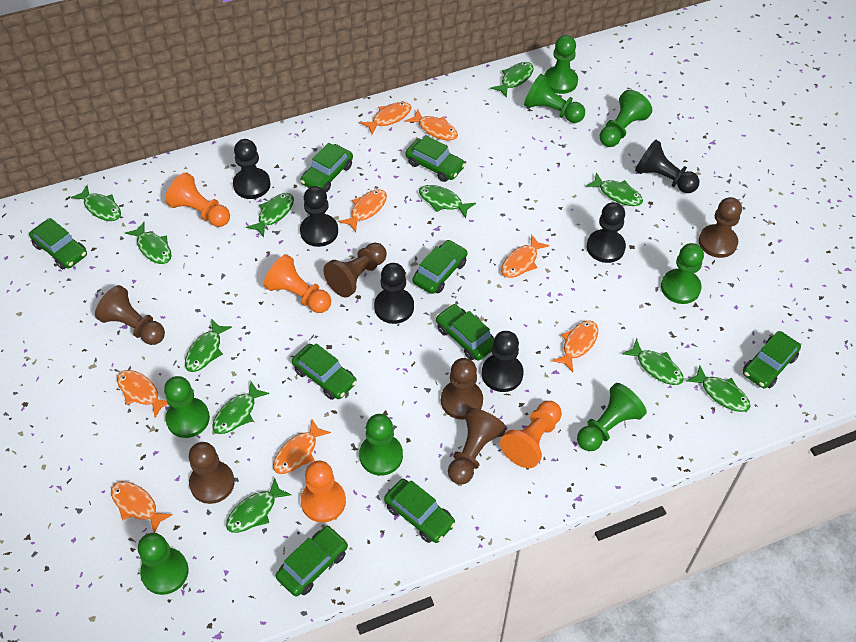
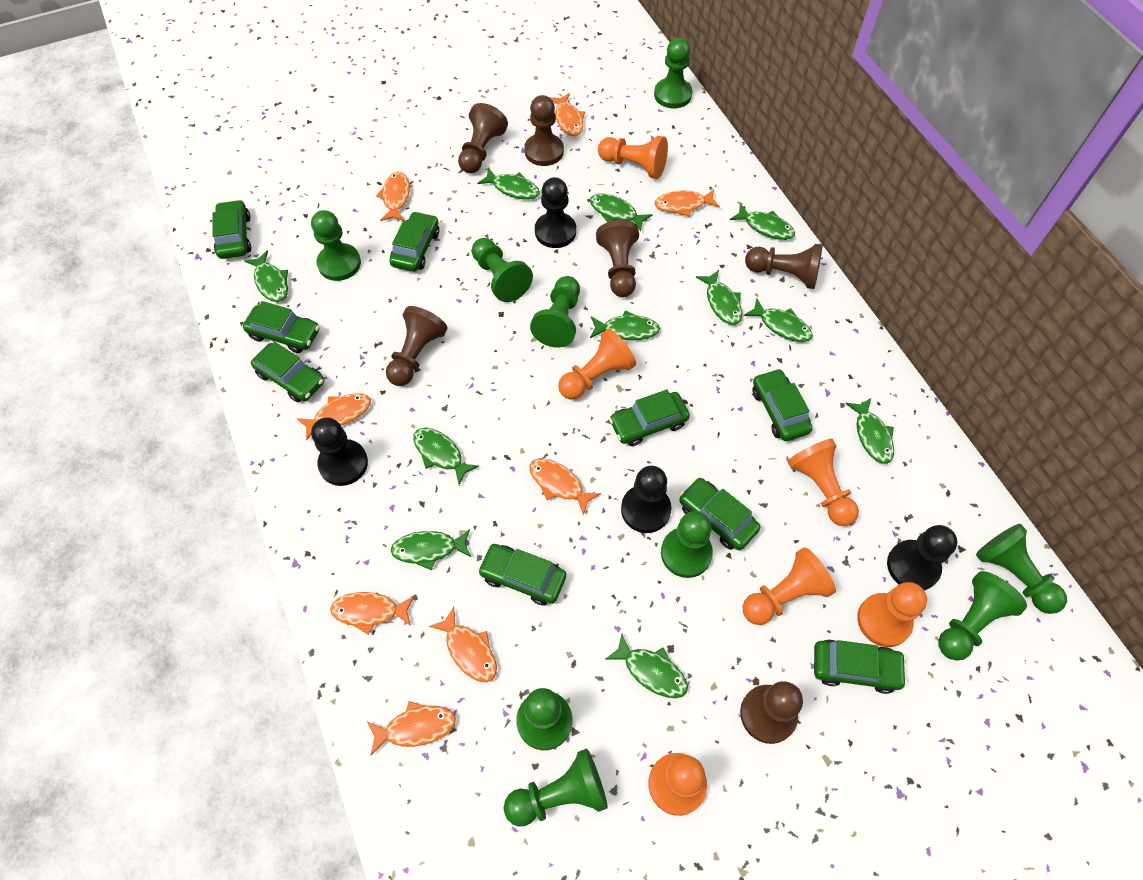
black pawn: [233,139,271,199] [300,186,338,247] [374,263,414,324] [482,331,524,392] [587,202,626,263] [635,140,699,193] = 6 -> [311,417,368,486] [535,177,576,248] [621,466,672,533] [887,525,957,591] = 4
green pawn: [138,533,189,595] [164,376,210,438] [359,414,403,476] [524,74,585,123] [544,35,578,94] [577,383,647,451] [600,90,652,147] [661,243,704,304] = 8 -> [311,210,361,281] [472,238,533,302] [504,748,608,827] [516,688,572,750] [530,276,580,348] [654,38,692,108] [661,511,713,578] [938,571,1027,661] [976,524,1067,614] = 9
orange pawn: [165,172,230,227] [264,254,331,313] [301,461,346,523] [500,401,562,468] = 4 -> [558,329,636,400] [598,136,668,179] [648,753,707,816] [743,547,836,625] [787,439,859,526] [857,582,927,647] = 6

